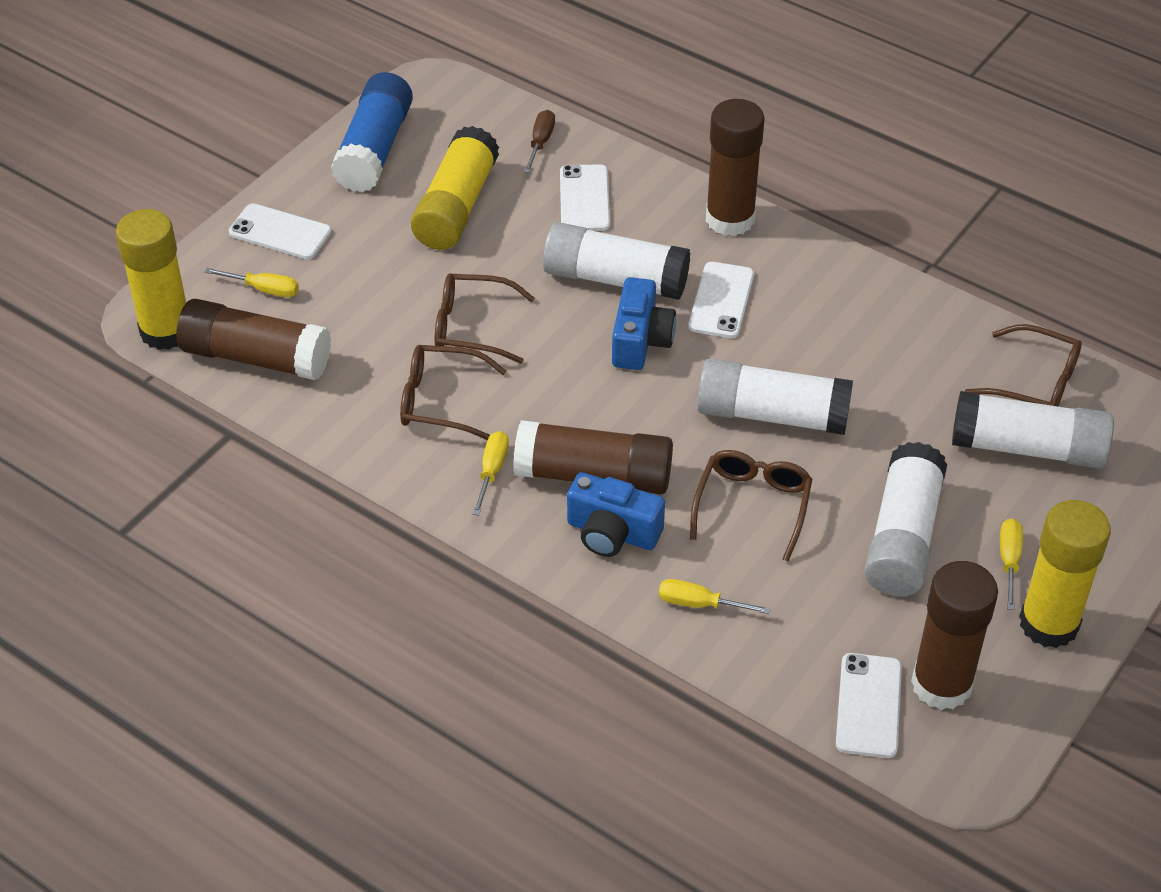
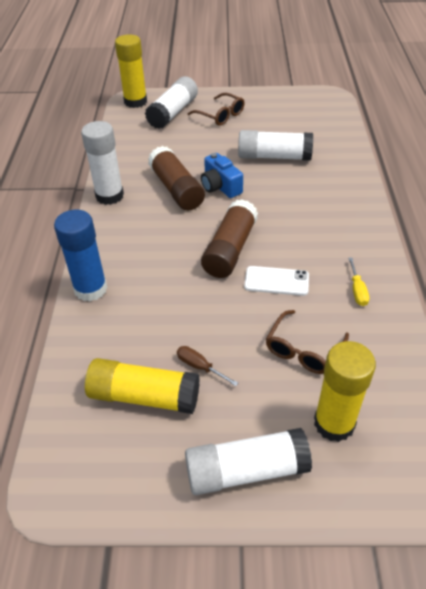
blue camera: [567,472,665,557] [612,277,676,370] = 2 -> [201,153,243,198] = 1
brown glasses: [400,345,506,440] [435,273,535,364] [690,450,812,562] [965,324,1082,406] = 4 -> [188,93,245,126] [266,310,349,374] = 2
brown glue stick: [176,299,331,380] [513,420,673,494] [706,99,765,236] [911,561,998,710] = 4 -> [148,146,205,210] [201,199,258,278] = 2
white phone: [229,203,332,259] [560,165,610,231] [688,262,754,338] [836,653,902,758] = 4 -> [244,266,309,296] = 1
yellow screwdriver: [205,268,299,297] [472,431,509,516] [659,579,771,614] [1000,518,1023,610] = 4 -> [348,257,369,306] = 1

